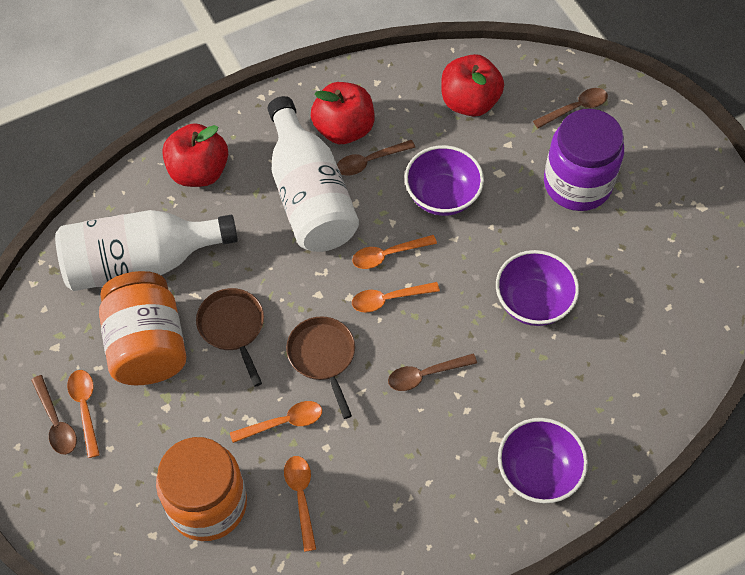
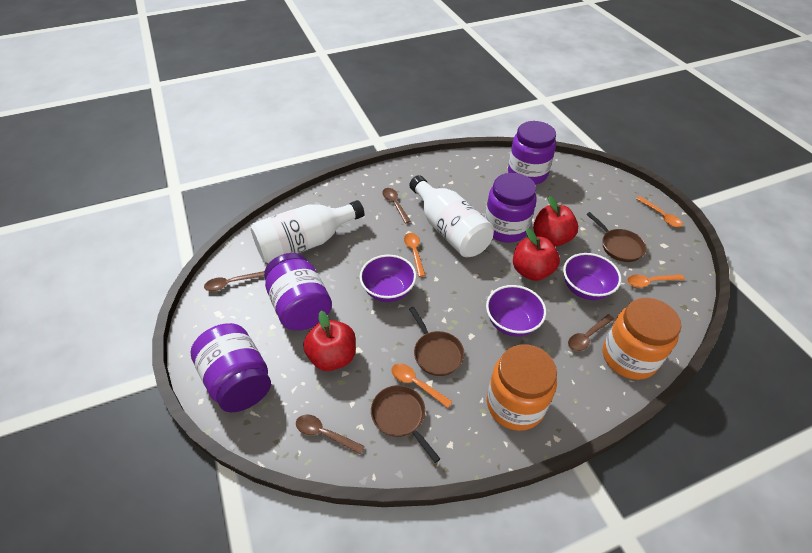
brown pan: [196,288,264,387] [286,316,355,419] = 2 -> [371,385,440,463] [409,307,464,376] [586,212,647,262] = 3
orange spoon: [67,370,100,458] [230,401,322,443] [284,456,316,552] [352,235,437,269] [352,282,440,313] = 5 -> [391,363,453,408] [404,233,426,277] [627,274,685,288] [636,196,683,227] = 4
purple jar: [544,109,624,211] = 1 -> [190,323,271,412] [264,253,332,331] [485,173,537,243] [508,121,556,185] = 4

